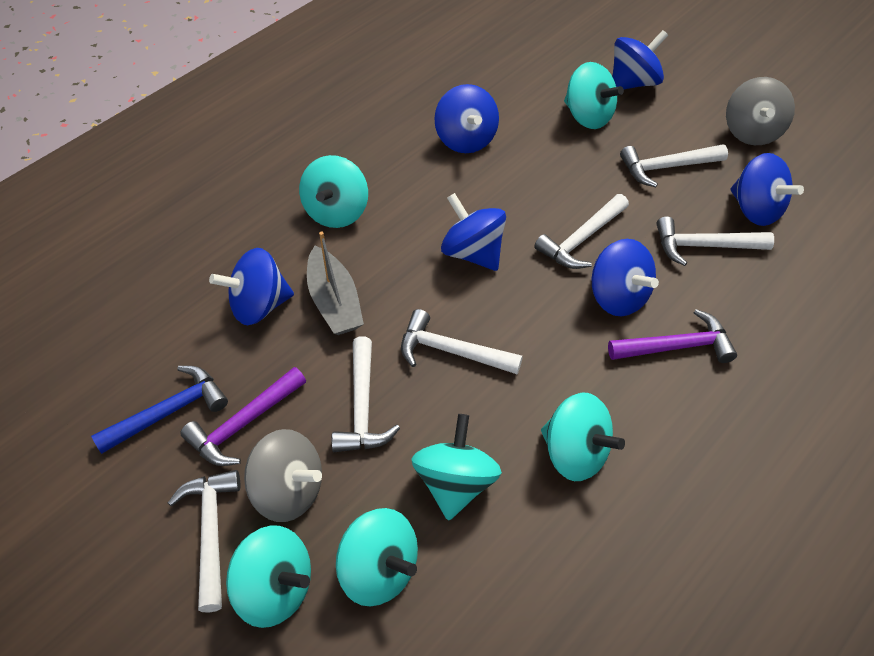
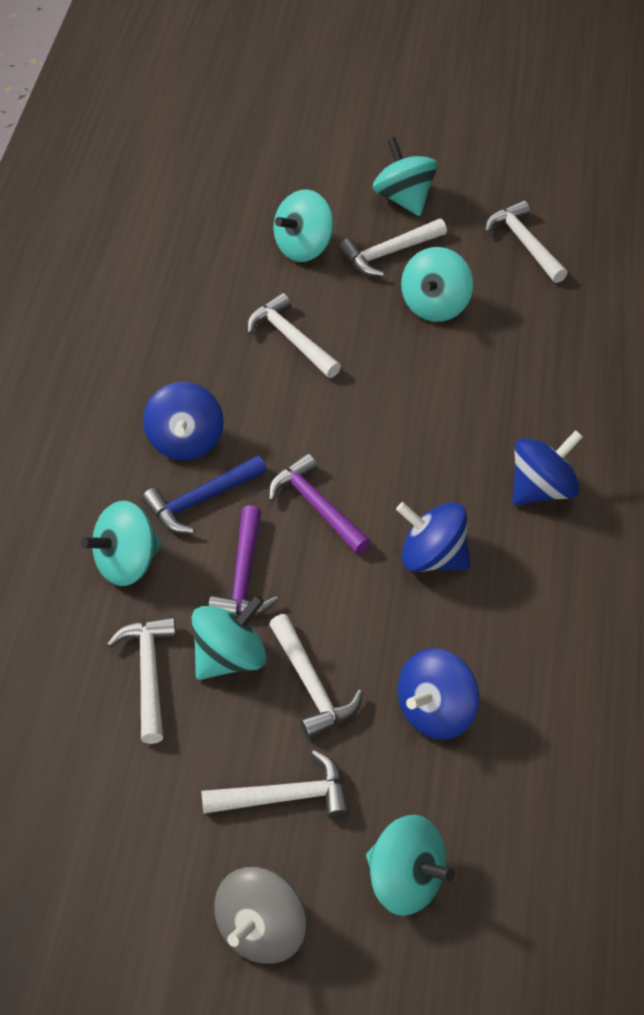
blue spinning top: [209,248,294,325] [434,84,499,153] [441,193,506,271] [592,239,659,316] [612,30,668,89] [730,153,804,226] = 6 -> [143,382,224,461] [396,502,471,572] [398,648,479,740] [512,430,583,505] = 4
grey boat: [307,231,364,335] = 1 -> none = 0
grey spinning top: [244,429,322,522] [726,77,795,145] = 2 -> [214,867,306,964] = 1

